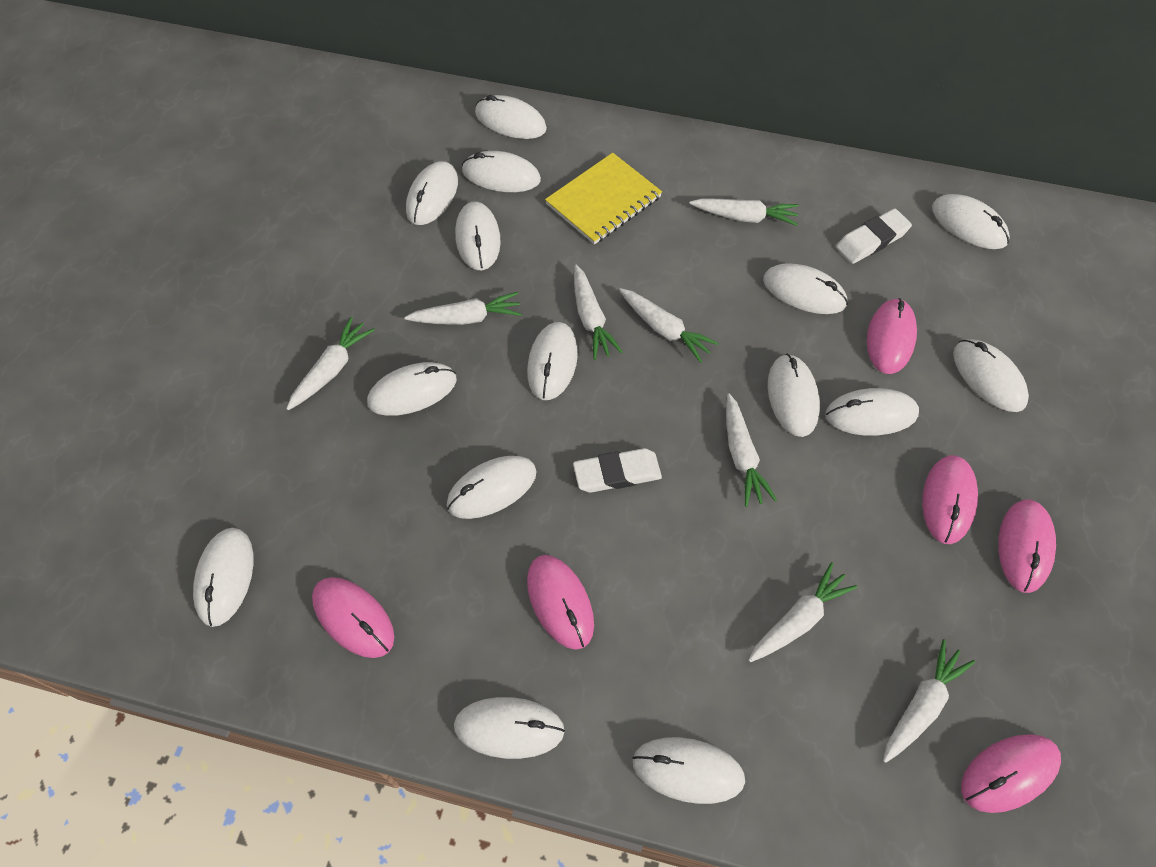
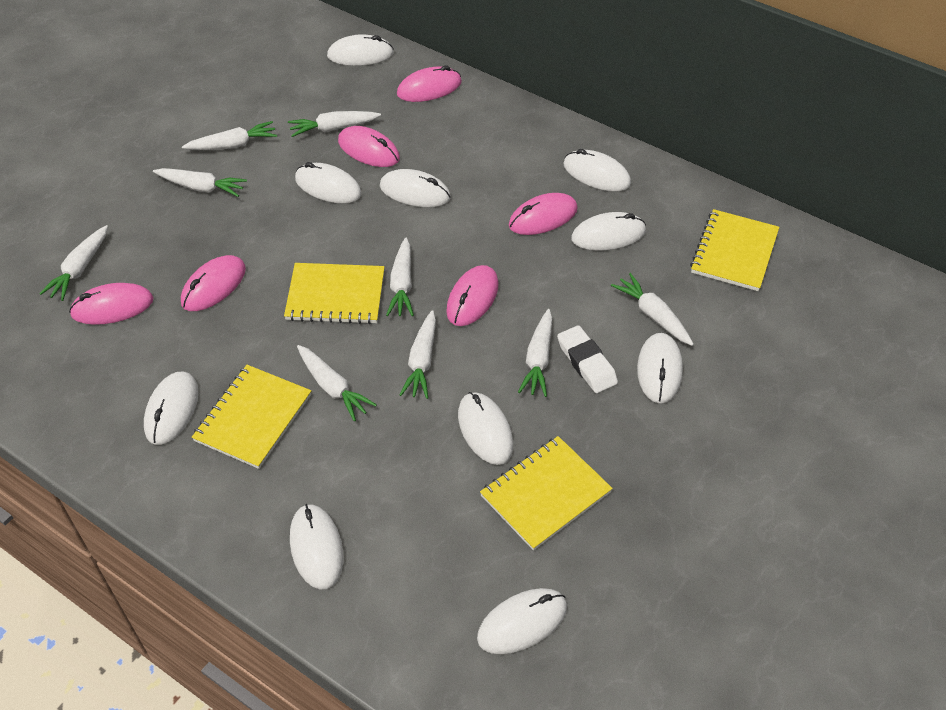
white carrot: [286,317,375,410] [404,292,522,325] [574,265,623,360] [619,288,719,363] [689,198,799,226] [726,393,777,507] [748,562,857,662] [883,639,975,763] = 8 -> [39,225,108,301] [153,168,247,197] [182,121,277,150] [288,111,381,137] [297,345,377,421] [386,238,414,316] [400,310,436,399] [518,309,552,397] [611,273,694,346] = 9
white eraser: [573,448,662,493] [836,209,912,264] = 2 -> [557,325,618,393] = 1
white mouse: [193,528,253,627] [367,362,457,416] [406,161,458,225] [447,456,537,519] [454,697,565,759] [455,201,501,270] [462,151,541,192] [475,95,547,139] [527,322,578,400] [632,737,745,804] [763,263,848,314] [768,354,820,437] [825,388,919,436] [932,194,1010,249] [953,339,1029,412] = 15 -> [144,372,198,445] [290,504,343,589] [295,162,362,203] [327,34,394,66] [380,169,451,207] [458,392,513,465] [477,588,567,654] [563,149,631,191] [571,212,646,250] [637,333,683,403] = 10
yellow notebook: [545,153,662,245] = 1 -> [192,365,311,469] [284,263,384,324] [480,436,613,551] [690,209,779,291] = 4

